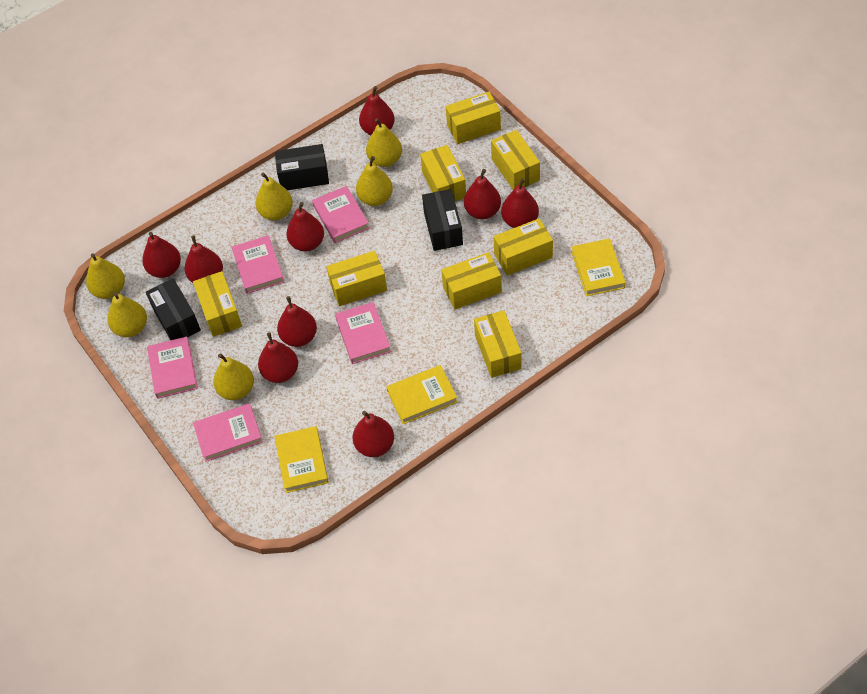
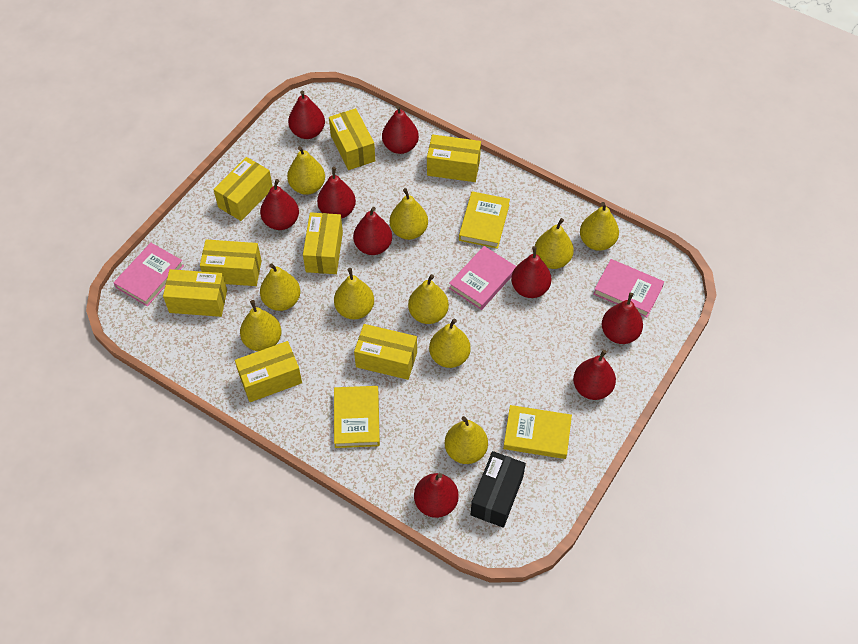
black box: [146,278,201,340] [275,144,329,190] [422,189,463,251] = 3 -> [471,451,526,528] = 1
pink book: [147,337,198,399] [193,403,263,462] [231,235,284,294] [312,186,370,243] [335,302,391,364] = 5 -> [114,243,184,306] [449,246,516,310] [593,259,664,317] = 3
yellow pear: [86,253,125,299] [108,292,147,337] [213,353,254,400] [256,172,293,220] [356,156,393,206] [366,118,402,167] = 6 -> [240,300,281,351] [260,263,300,311] [287,146,325,195] [334,268,374,319] [390,188,428,240] [408,274,449,324] [429,319,471,368] [445,416,488,464] [535,218,574,269] [580,202,619,251] = 10

